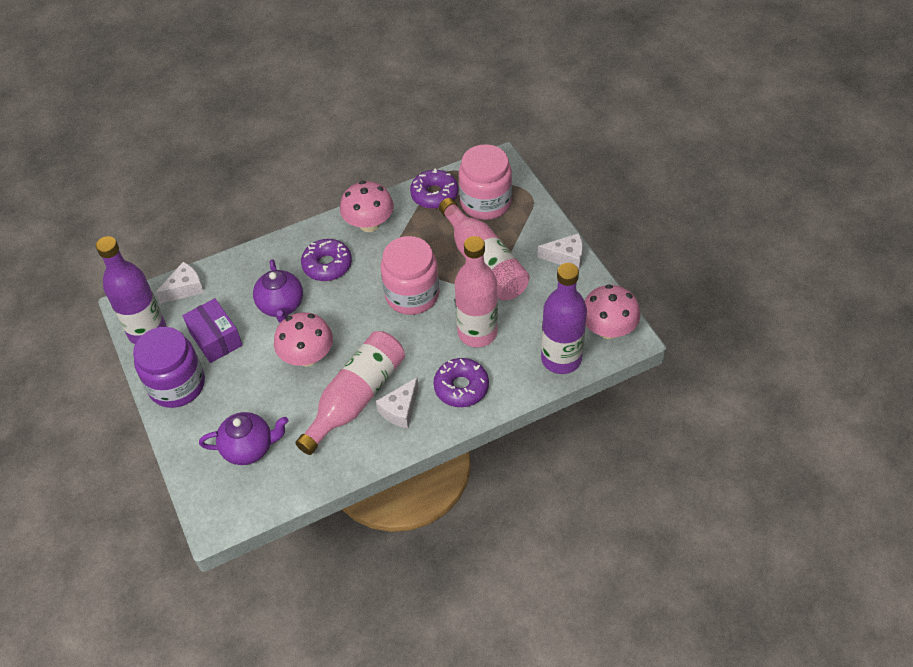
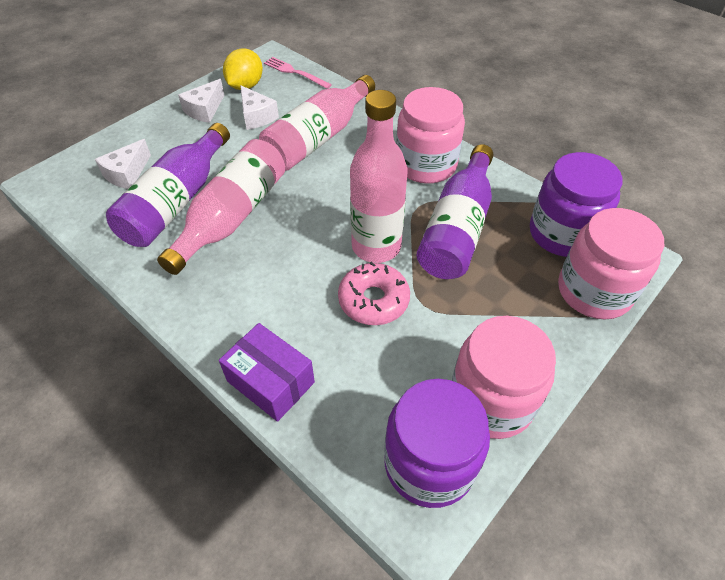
pink donut: none = 0 -> [338,262,410,325] = 1
pink fork: none = 0 -> [264,57,332,89] = 1
pink jar: [381,236,439,315] [459,144,512,220] = 2 -> [396,87,465,184] [452,316,556,439] [558,208,664,320] = 3
pink mushroom: [274,312,333,367] [340,181,394,232] [585,285,641,339] = 3 -> none = 0
purple donut: [301,239,352,281] [410,169,458,209] [433,358,489,407] = 3 -> none = 0
purple jar: [133,327,205,408] = 1 -> [384,379,490,508] [530,152,623,257] = 2
purple teapot: [199,412,288,465] [253,259,303,323] = 2 -> none = 0
yellow lemon: none = 0 -> [223,48,263,90] = 1

